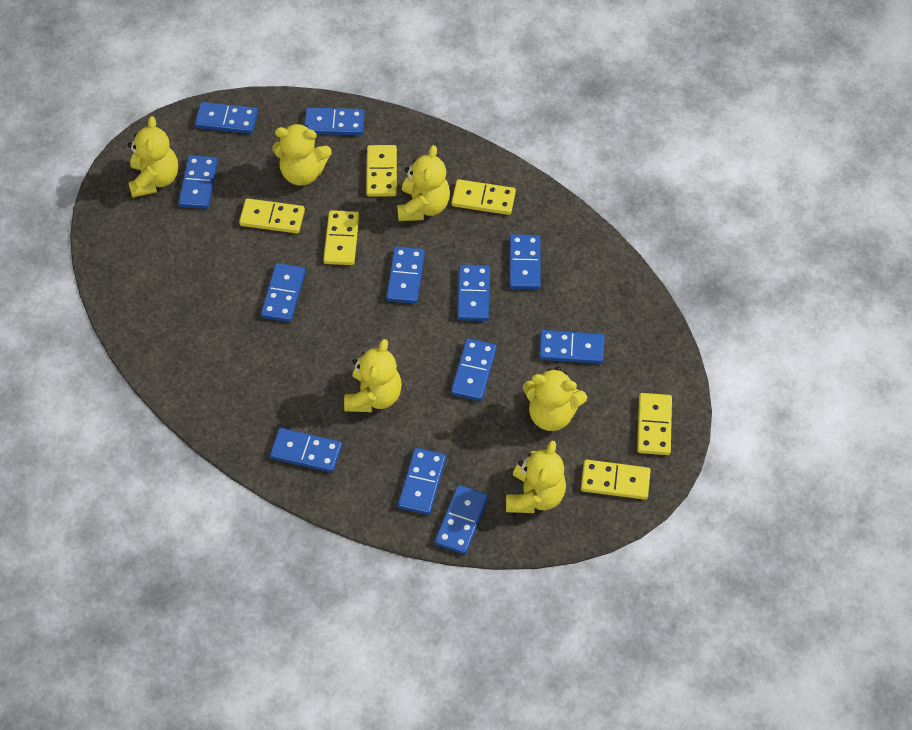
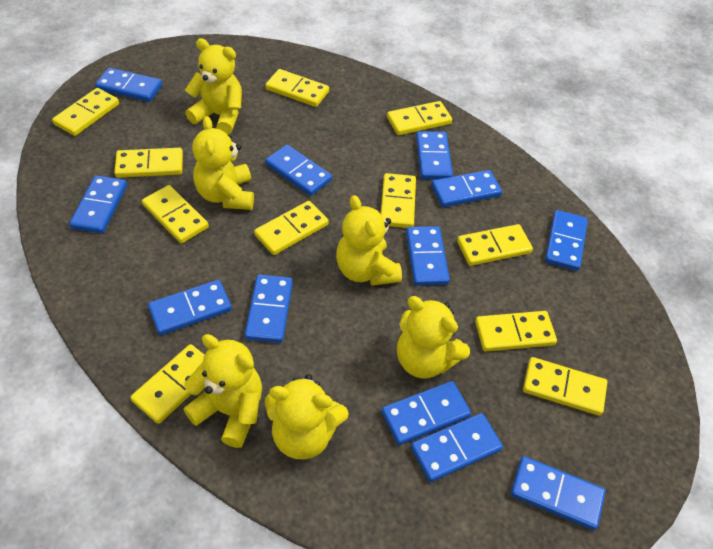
yellow domino: [239,198,305,233] [323,210,359,265] [366,145,397,197] [452,179,516,215] [581,460,651,500] [637,393,672,455] = 6 -> [52,88,119,136] [114,148,183,178] [130,344,204,424] [142,185,209,243] [254,201,329,255] [265,69,329,107] [381,173,416,228] [387,101,452,135] [457,224,533,266] [475,311,557,352] [523,357,607,416] = 11

